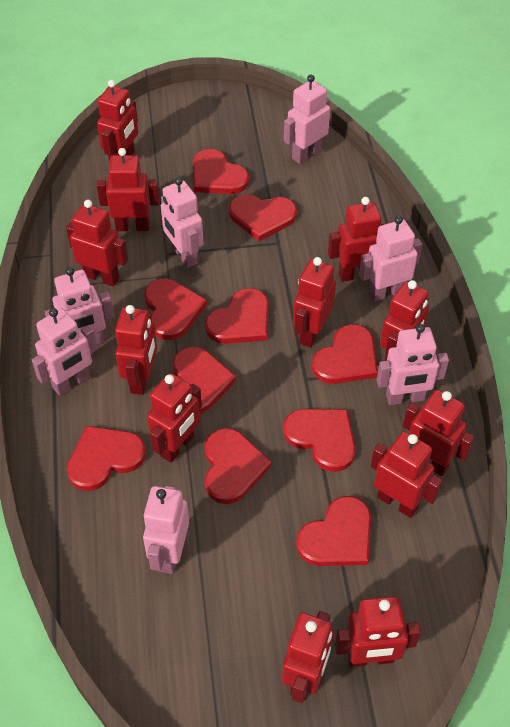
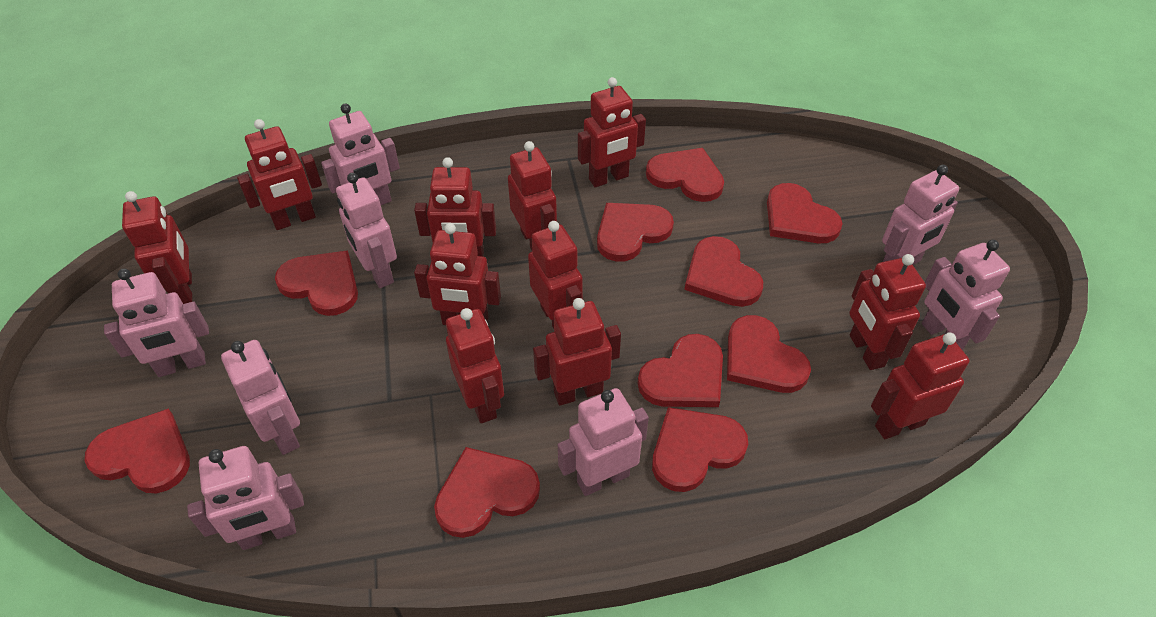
pink robot: [32,308,98,396] [45,267,114,344] [143,486,189,574] [161,177,204,268] [284,74,330,164] [359,216,422,302] [377,324,449,405] = 7 -> [104,268,209,377] [187,446,304,550] [221,340,300,455] [321,103,400,205] [336,173,397,288] [558,388,649,496] [882,165,959,265] [922,240,1010,350] = 8
red robot: [66,200,128,287] [96,148,160,231] [97,80,138,163] [115,305,157,395] [147,373,202,463] [282,611,334,703] [293,257,336,348] [328,197,388,282] [335,596,421,667] [371,431,442,518] [380,280,429,361] [403,390,475,476] = 12 -> [122,191,192,304] [237,119,322,230] [414,157,496,256] [414,223,501,325] [446,308,504,424] [508,141,557,250] [528,221,583,328] [533,298,621,406] [578,77,646,187] [849,254,926,370] [871,332,969,439] = 11

